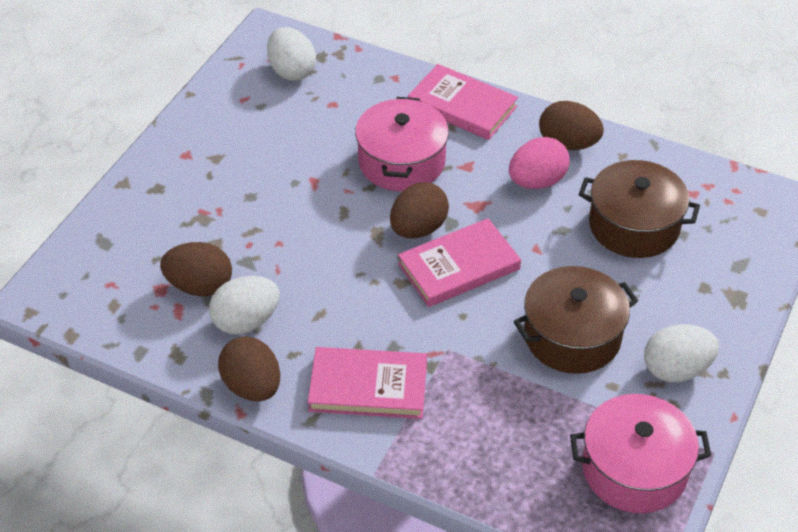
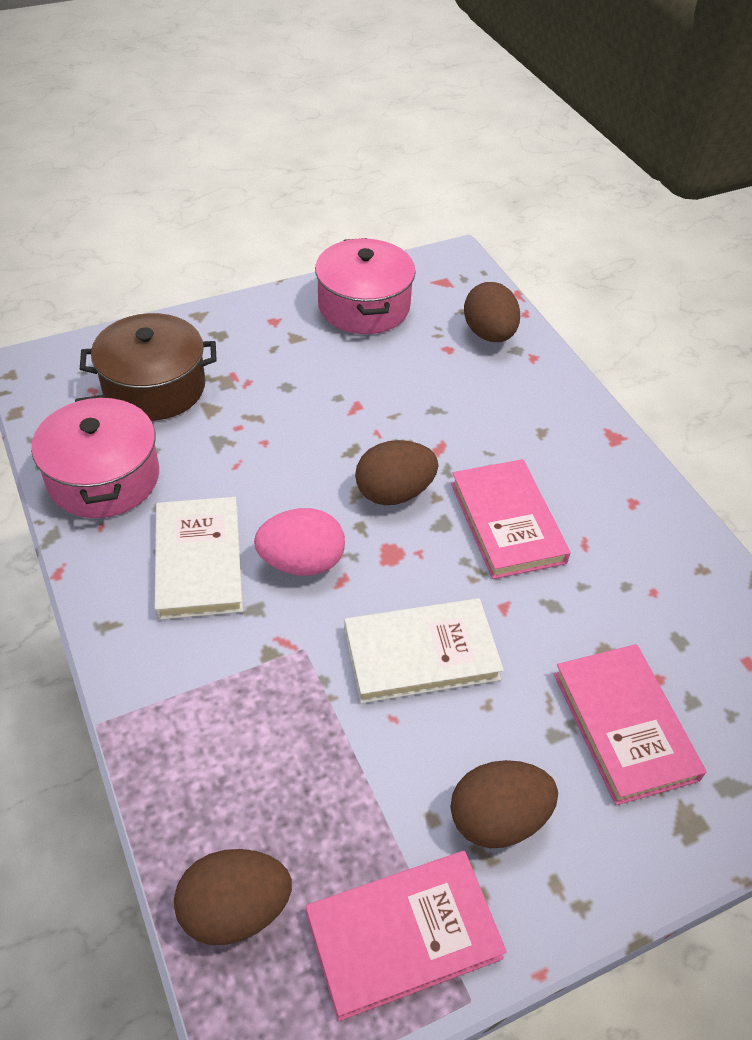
brown pot: [514,266,638,374] [579,160,700,258] = 2 -> [80,313,217,421] = 1
white book: none = 0 -> [154,497,243,620] [344,598,504,704] = 2
white egg: [209,276,280,335] [267,27,316,81] [644,324,719,382] = 3 -> none = 0

